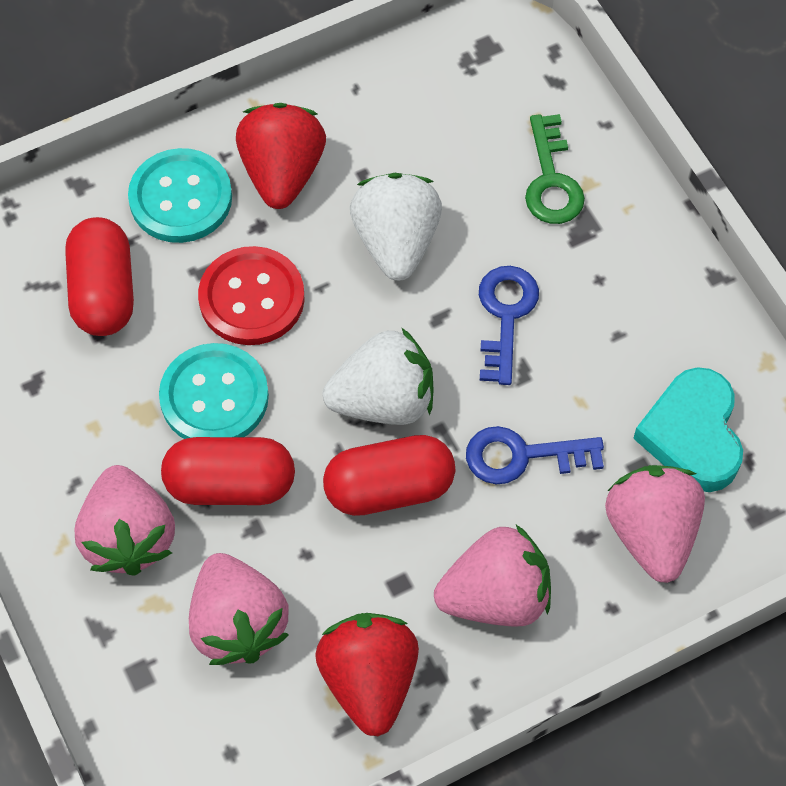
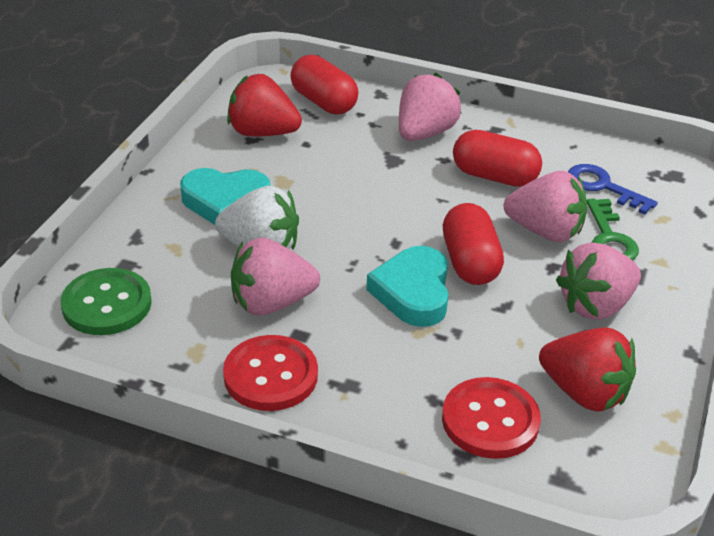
blue key: [466,426,604,485] [479,266,539,385] = 2 -> [568,164,658,215] = 1
green button: none = 0 -> [61,268,152,335] = 1
red button: [198,246,305,345] = 1 -> [223,335,318,411] [442,377,541,459] = 2
turquoise button: [128,148,232,243] [159,343,269,439] = 2 -> none = 0
turquoise heart: [633,367,743,492] = 1 -> [180,168,270,225] [366,246,448,327] = 2
white strawberry: [322,327,434,425] [350,173,442,281] = 2 -> [215,186,299,250] = 1

